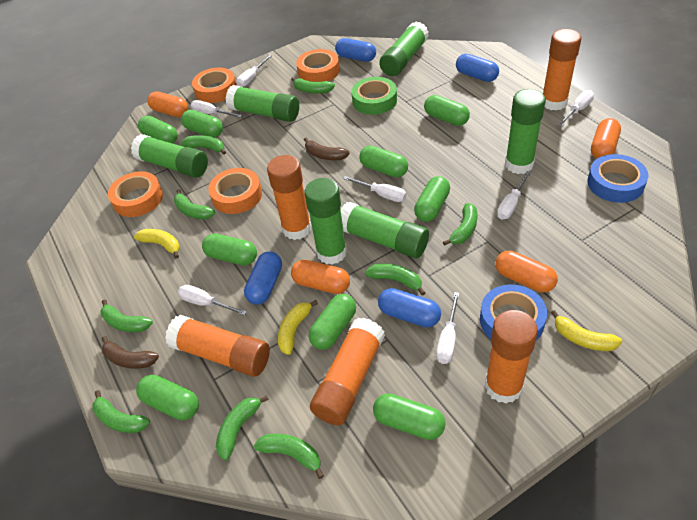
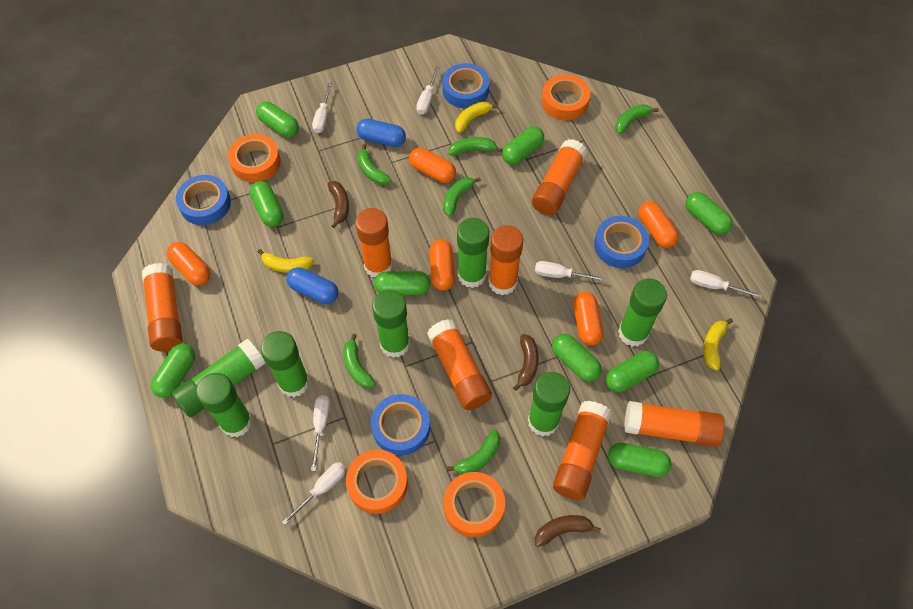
blue capsule: [244,251,282,305] [335,38,376,62] [378,288,441,328] [456,54,499,82] = 4 -> [286,267,338,304] [356,119,406,147] = 2
blue tape: [480,284,547,341] [587,154,648,203] = 2 -> [176,175,231,225] [371,394,430,456] [442,63,489,108] [594,216,649,268] = 4
brown banana: [102,336,159,369] [304,138,350,160] = 2 -> [328,181,349,228] [513,334,539,391] [535,515,601,547] = 3
green banana: [92,390,150,433] [100,299,153,332] [174,189,215,219] [181,135,226,155] [216,395,269,460] [254,434,324,479] [291,77,335,94] [365,264,426,296] [443,203,477,246] = 9 -> [343,334,376,388] [357,144,391,185] [443,177,481,216] [447,430,500,475] [449,137,502,156] [615,104,659,134] = 6
green glue stick: [131,134,208,178] [226,85,299,122] [305,178,347,265] [341,202,429,258] [379,22,429,76] [505,89,546,174] = 6 -> [171,339,266,417] [196,373,252,437] [261,331,310,397] [372,290,410,358] [457,218,490,288] [528,372,570,437] [618,278,667,347] = 7
green tape: [351,77,397,115] = 1 -> none = 0
orange capsule: [147,91,188,117] [291,260,350,294] [495,251,558,292] [591,118,621,159] = 4 -> [167,242,210,286] [409,148,456,183] [429,239,455,291] [573,292,604,346] [638,201,679,248] = 5
orange glue stick: [165,315,270,377] [267,155,311,240] [310,318,385,425] [485,310,538,404] [543,29,581,111] = 5 -> [142,263,183,351] [355,208,393,278] [427,319,492,410] [488,225,523,295] [532,139,587,215] [553,401,612,500] [624,401,725,447] = 7
white screwdriver: [178,285,247,316] [190,100,242,118] [236,55,272,87] [343,176,406,202] [436,292,459,364] [497,171,531,219] [557,90,594,127] = 7 -> [282,462,346,525] [311,395,330,471] [312,82,332,133] [416,66,440,115] [535,261,605,281] [690,270,762,298] = 6

